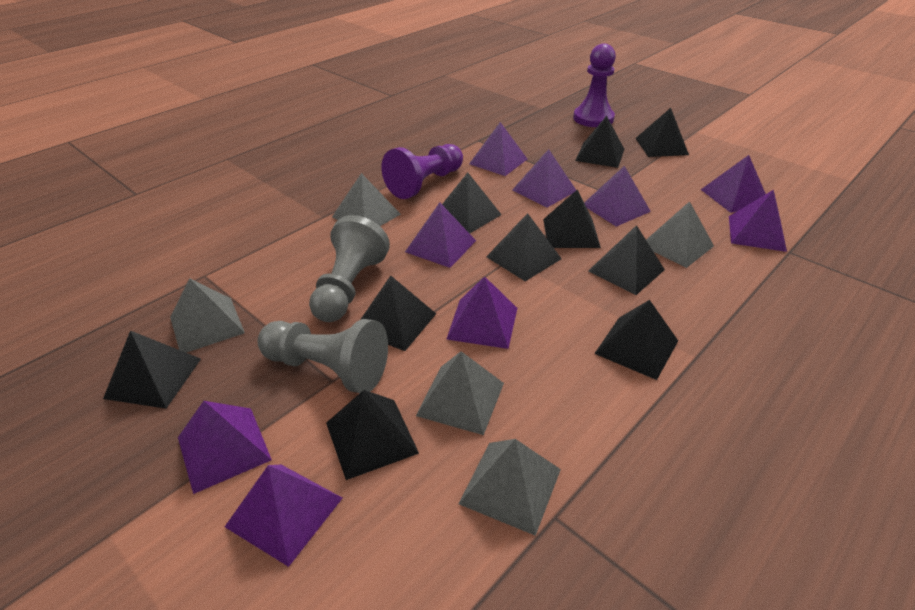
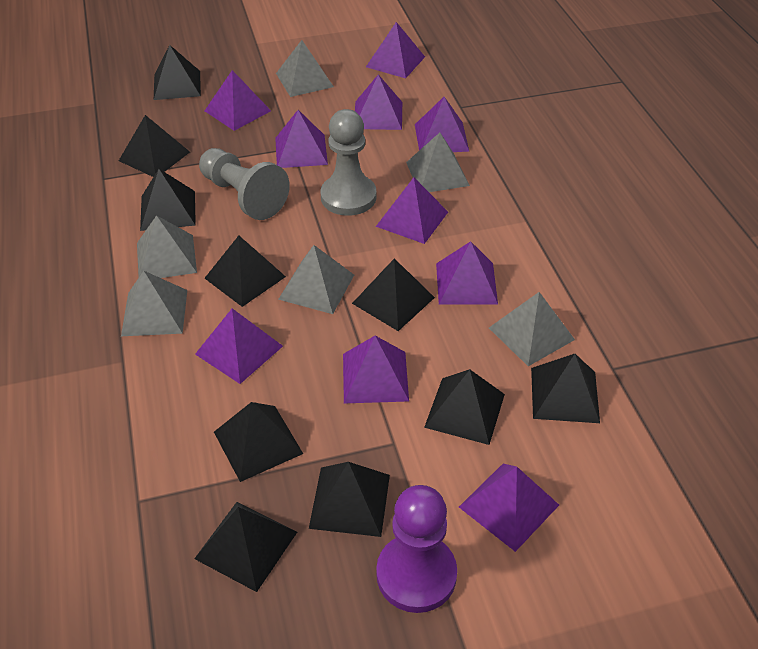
grey pyramid: [170,278,245,353] [332,173,401,226] [416,351,504,435] [459,439,561,536] [646,201,714,268] = 5 -> [121,271,187,336] [137,215,197,278] [276,40,334,97] [278,245,354,314] [406,133,470,192] [489,292,575,366] = 6
purple pawn: [381,144,463,199] [573,43,616,127] = 2 -> [376,485,457,613] = 1
purple pyramid: [178,401,272,494] [225,465,342,567] [405,202,476,268] [447,276,517,349] [469,122,527,176] [512,149,576,208] [584,166,651,227] [701,155,766,213] [729,190,787,252] = 9 -> [195,308,283,384] [205,70,271,131] [275,110,328,168] [343,336,409,403] [355,74,402,130] [366,22,425,78] [376,177,448,244] [415,97,470,152] [436,241,498,305] [459,463,559,552] = 10

